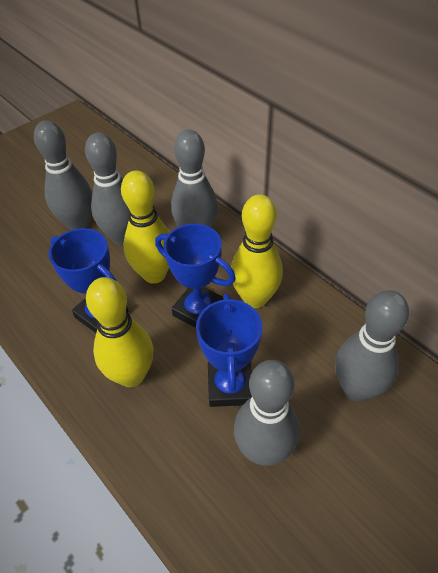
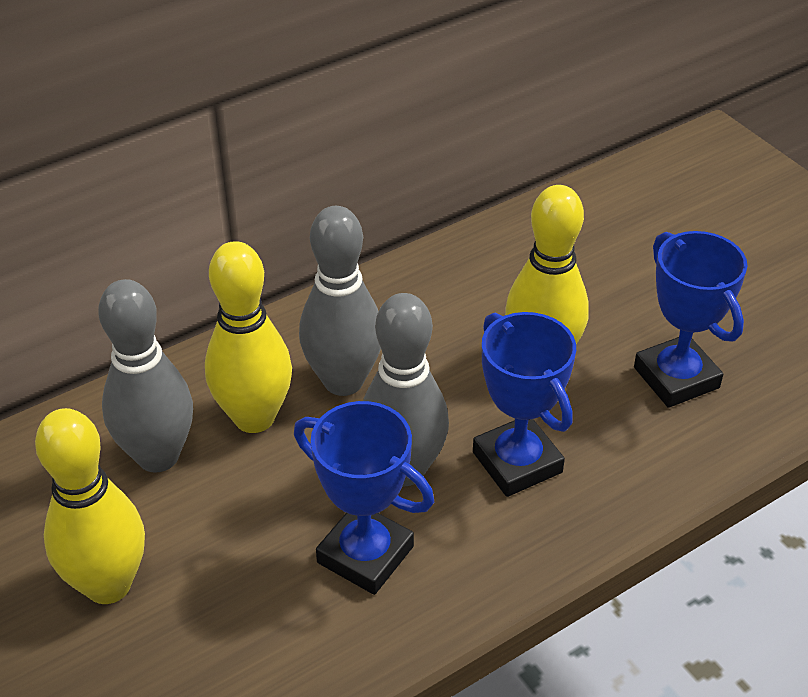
grey bowling pin: [34,120,92,230] [85,133,129,245] [171,130,218,228] [234,360,300,466] [335,290,409,402] = 5 -> [98,279,193,473] [299,206,381,396] [363,293,449,487] = 3

